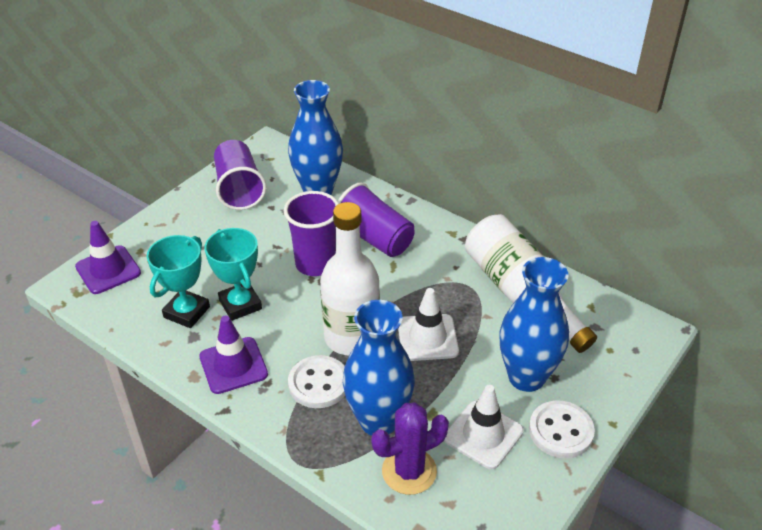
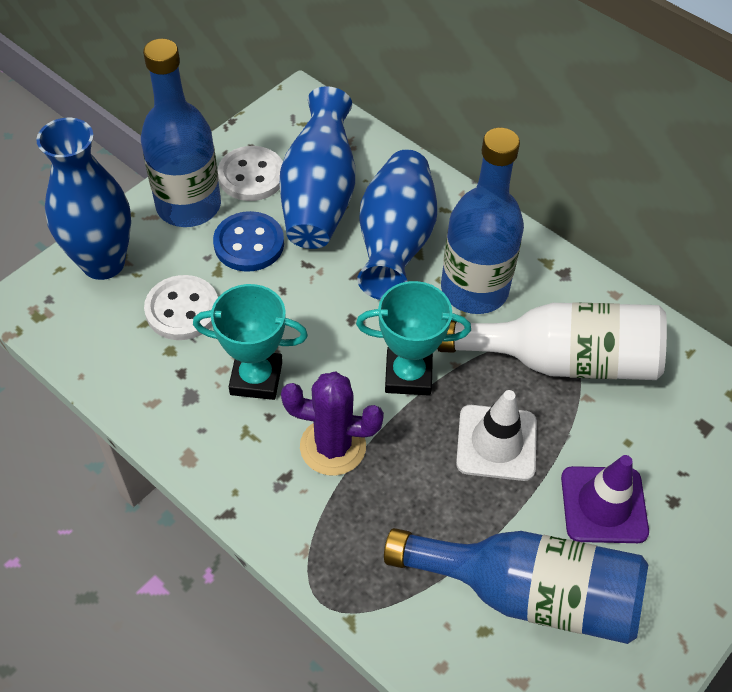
blue bottle: none = 0 -> [141,39,221,227] [384,528,648,644] [441,128,524,314] = 3
blue button: none = 0 -> [213,211,284,272] = 1
purple cup: [214,140,266,210] [284,191,339,276] [338,182,415,257] = 3 -> none = 0
purple traffic cone: [75,221,141,294] [199,315,268,394] = 2 -> [561,455,649,543] = 1
white bottle: [320,202,380,355] [465,214,597,353] = 2 -> [437,302,667,380] = 1
white traffic cone: [398,288,459,361] [444,385,524,469] = 2 -> [456,390,537,481] = 1

